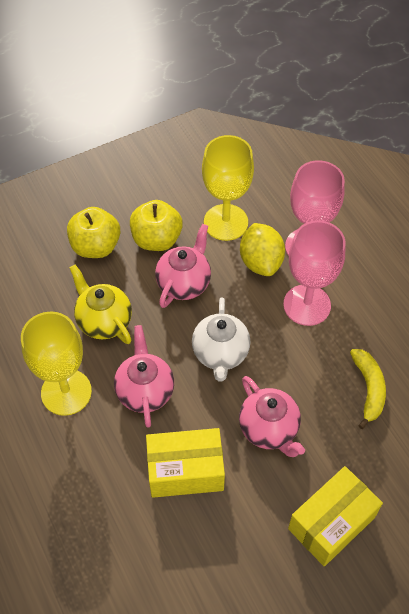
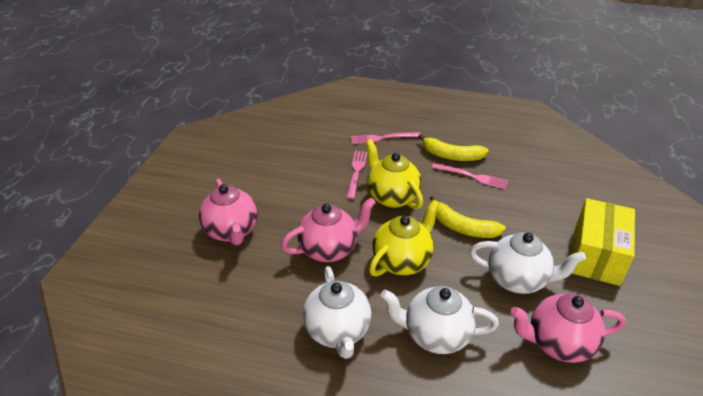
pink fork: none = 0 -> [346,151,368,199] [351,132,421,144] [432,163,508,190] = 3
pink goblet: [283,220,346,326] [285,160,345,256] = 2 -> none = 0
white teapot: [192,298,251,381] = 1 -> [303,266,372,359] [381,286,499,354] [470,232,586,294] = 3
yellow apple: [67,207,120,258] [130,200,183,251] = 2 -> none = 0
yellow banana: [350,349,386,429] = 1 -> [418,134,489,161] [430,196,506,238] = 2
yellow box: [146,428,225,498] [288,466,383,566] = 2 -> [572,198,635,286] = 1
yellow goblet: [21,311,92,416] [202,135,254,241] = 2 -> none = 0
yellow lemon: [240,223,285,276] = 1 -> none = 0
yellow teapot: [70,265,132,344] = 1 -> [366,139,423,209] [369,200,440,277] = 2

